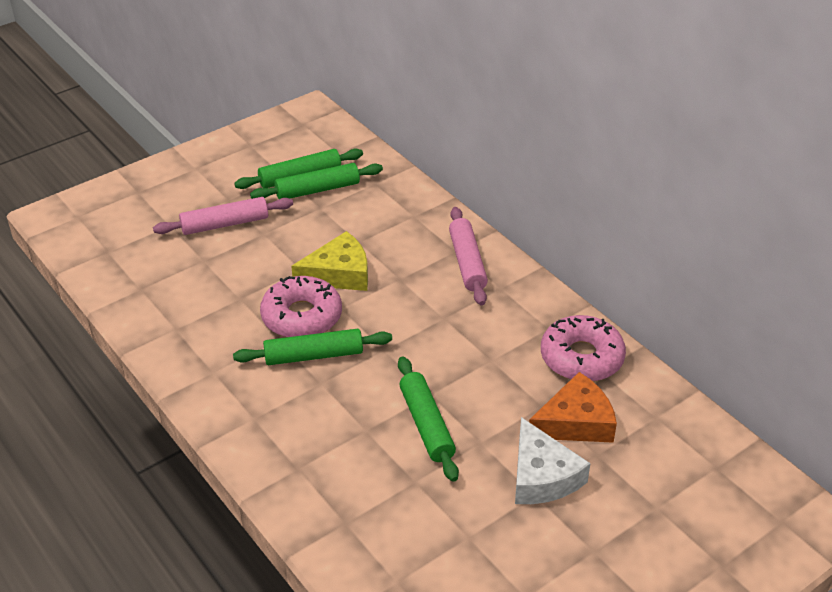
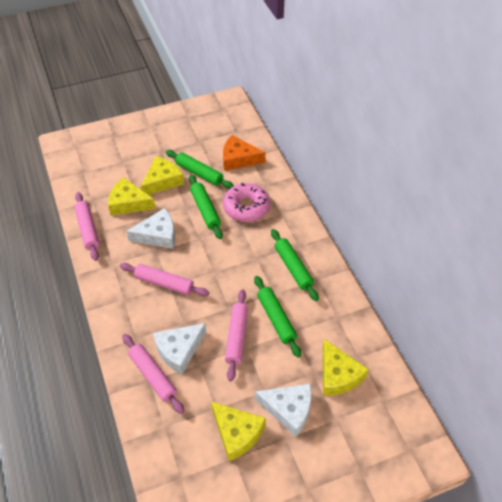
pink donut: [260,276,342,337] [541,315,626,382] = 2 -> [223,183,270,222] = 1
pink rolling pin: [153,197,293,235] [449,207,488,305] = 2 -> [74,192,99,261] [120,263,209,296] [122,334,184,414] [225,290,248,381] = 4
white cheese: [515,417,590,504] = 1 -> [126,208,175,249] [153,323,206,374] [255,384,312,437] = 3
yellow cheese: [291,231,368,291] = 1 -> [108,177,156,216] [141,156,184,195] [211,401,266,461] [323,339,369,396] = 4

